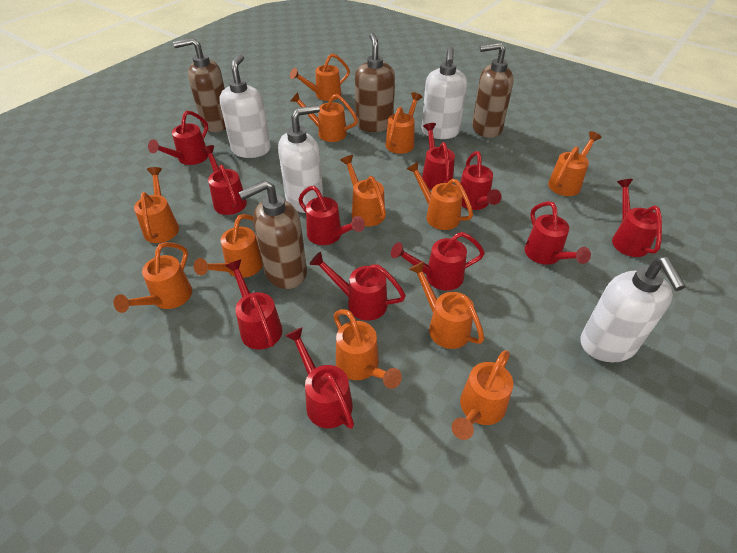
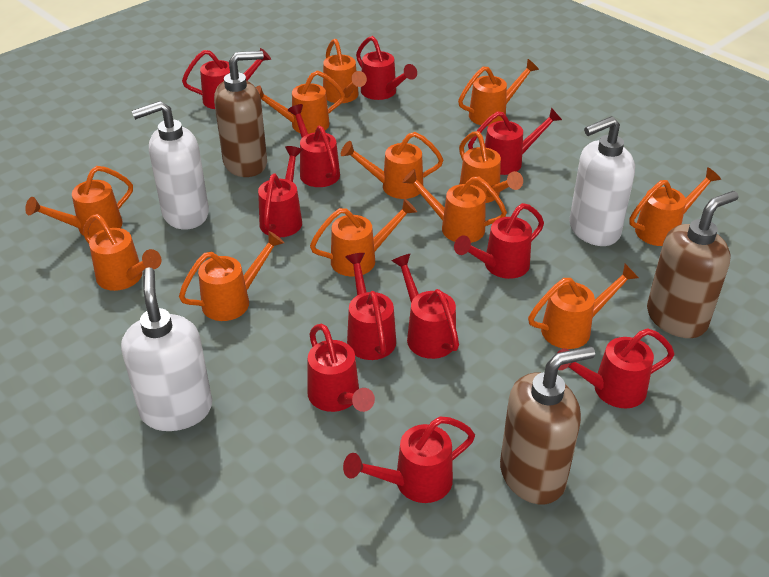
brown soap dispenser: [173,38,226,132] [238,180,307,289] [355,33,395,132] [472,42,514,138] = 4 -> [214,51,267,177] [500,346,595,504] [647,191,738,338] = 3
white soap dispenser: [219,54,270,158] [278,105,323,213] [422,47,467,139] [580,257,686,362] = 4 -> [121,267,212,431] [132,101,209,229] [569,116,635,246] = 3

